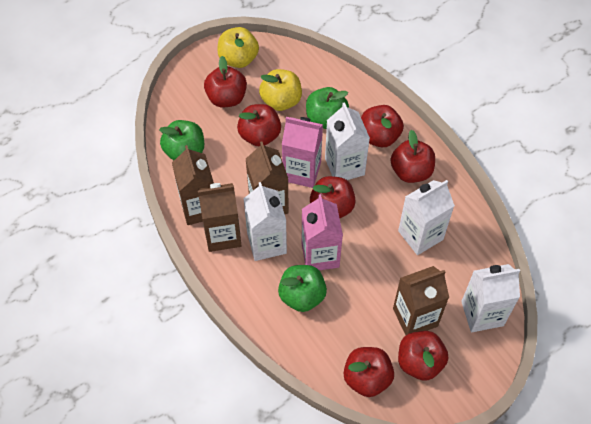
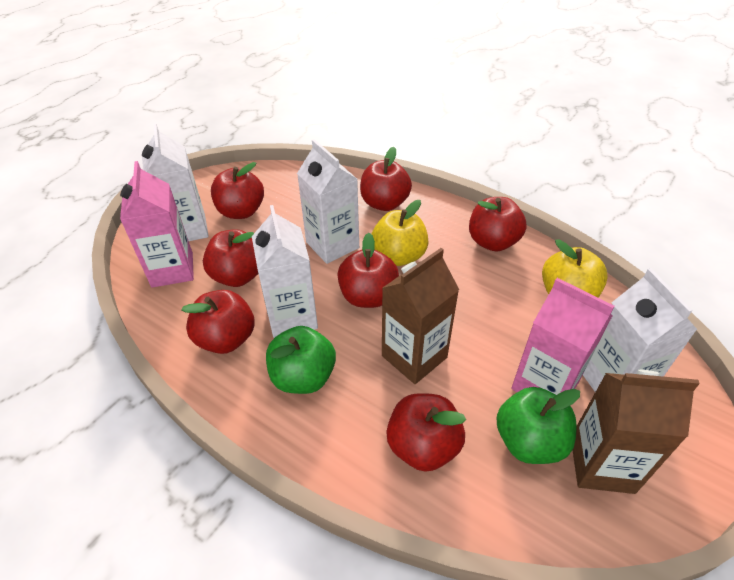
brown carton: [172,145,214,225] [198,183,242,252] [246,142,289,214] [393,266,449,335] = 4 -> [382,248,459,384] [573,370,700,494] = 2
green apple: [159,120,204,160] [278,265,327,312] [306,87,349,129] = 3 -> [266,326,336,394] [496,387,580,464] = 2

